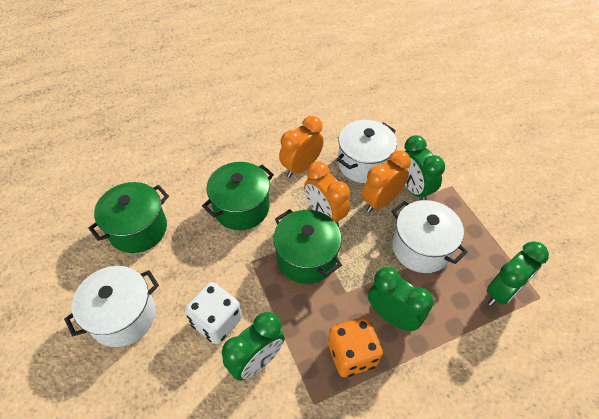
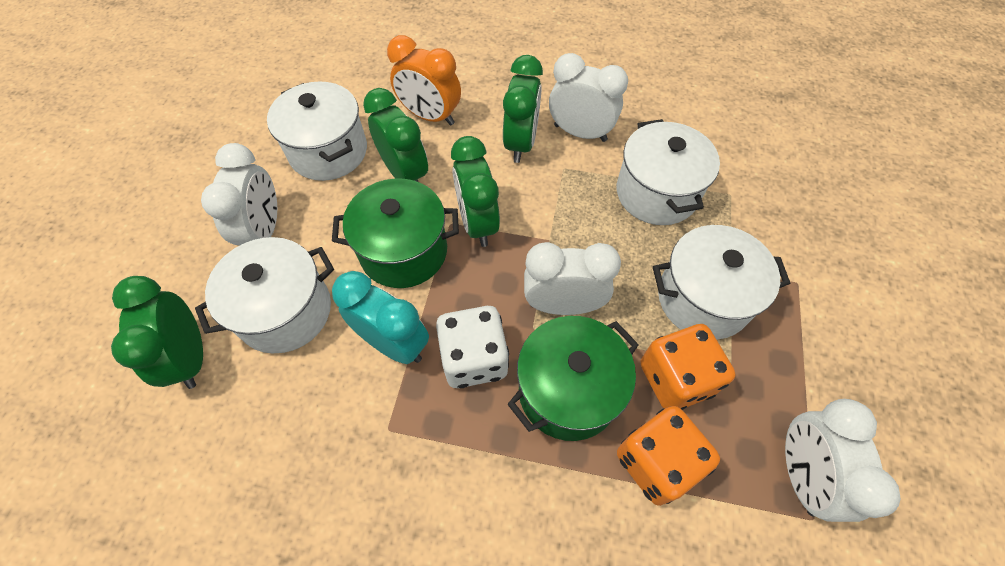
green pot: [88,182,169,253] [202,162,274,230] [273,209,342,284] = 3 -> [332,179,459,288] [507,316,639,441] = 2
orange clock: [279,116,324,177] [304,162,350,227] [362,150,411,212] = 3 -> [387,35,461,126] = 1
orange dice: [328,317,383,377] = 1 -> [617,406,720,506] [640,324,735,410] = 2
turquoise clock: none = 0 -> [332,271,429,364] = 1
white clock: none = 0 -> [201,143,277,245] [524,242,621,315] [549,53,628,142] [785,399,901,522] = 4
white pot: [64,266,159,347] [337,120,397,183] [391,200,468,273] = 3 -> [195,237,334,354] [267,82,367,181] [617,119,720,225] [653,225,790,340] = 4

